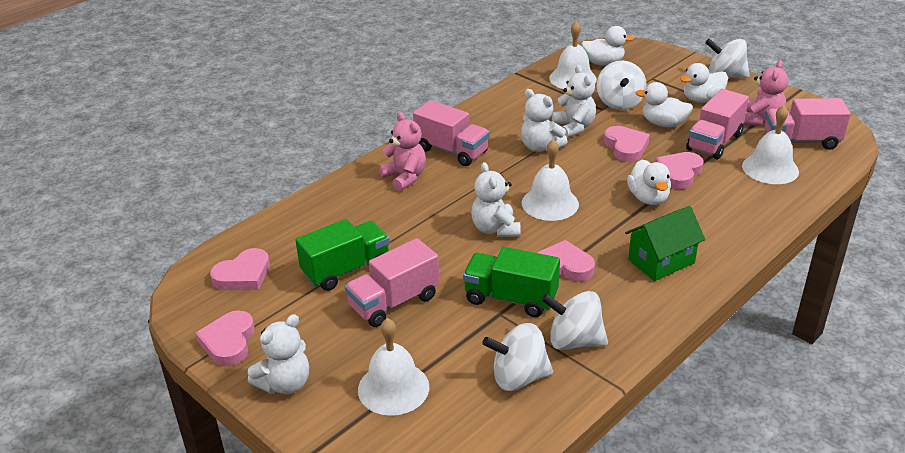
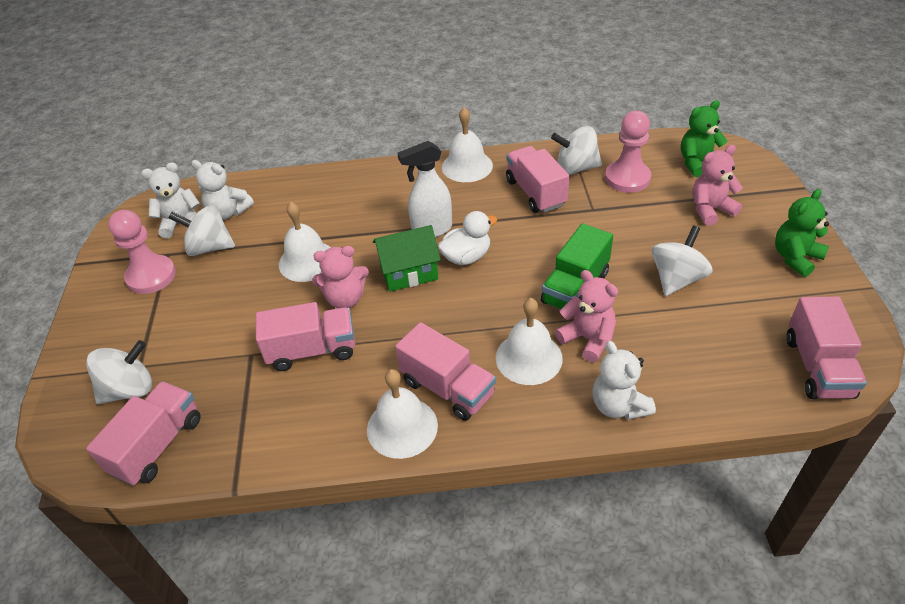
green teddy bear: none = 0 -> [681,100,727,178] [775,189,829,277] = 2
green truck: [295,219,390,291] [463,247,560,317] = 2 -> [541,223,613,309] = 1
pink heart: [195,310,255,366] [210,248,270,290] [537,240,595,282] [604,126,650,162] [655,152,704,189] = 5 -> none = 0
pink pawn: none = 0 -> [108,210,176,294] [605,111,651,193] = 2
pink teddy bear: [379,112,426,191] [743,60,788,126] = 2 -> [312,246,369,308] [555,270,618,362] [692,145,743,226] = 3
pink truck: [345,238,439,327] [413,100,490,166] [686,89,749,160] [764,98,851,150] = 4 -> [86,381,201,486] [256,302,355,371] [395,322,496,421] [506,146,569,213] [786,296,867,399] = 5
white duck: [581,26,634,65] [627,159,671,205] [635,82,693,127] [680,63,728,103] = 4 -> [438,211,497,265] = 1
white spray bottle: none = 0 -> [397,141,452,238] = 1
white teddy bear: [248,314,309,394] [471,162,521,237] [521,89,568,152] [552,65,596,138] = 4 -> [141,162,200,238] [191,160,254,220] [592,341,656,420] = 3

